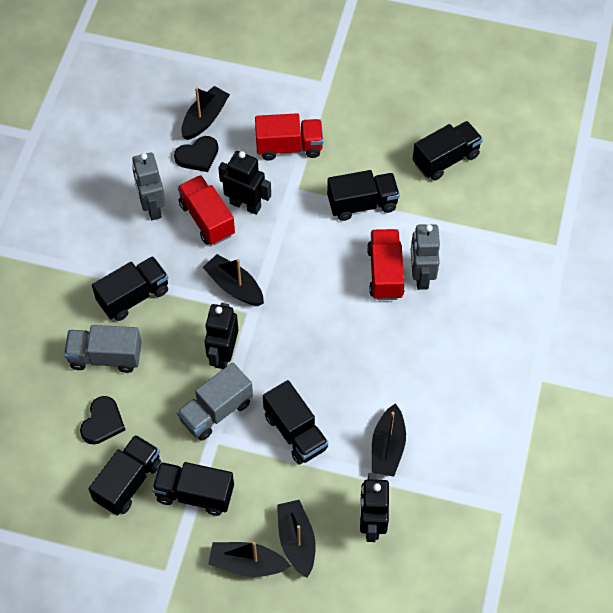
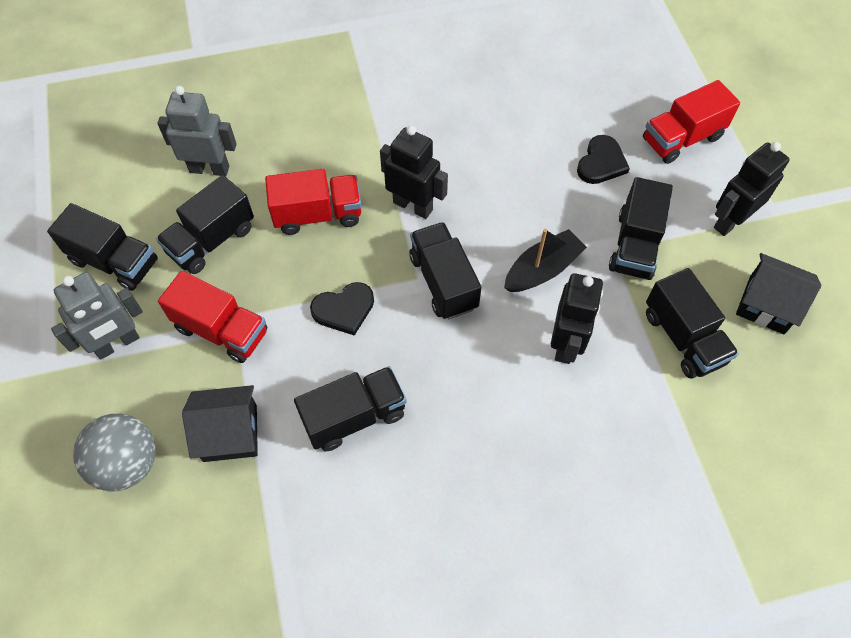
black boat: [181,86,230,140] [203,254,264,306] [208,542,291,577] [277,500,316,578] [372,403,406,477] = 5 -> [504,229,587,292] = 1
black house: none = 0 -> [182,385,258,462] [736,253,822,334] = 2
grey ball: none = 0 -> [73,414,156,491] = 1
grey truck: [64,325,142,373] [177,363,253,441] = 2 -> none = 0

